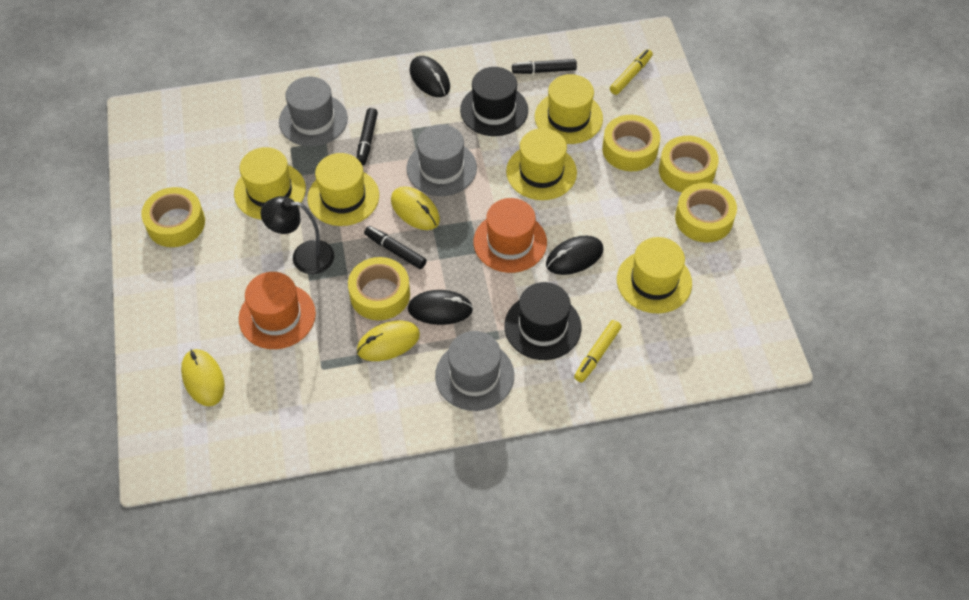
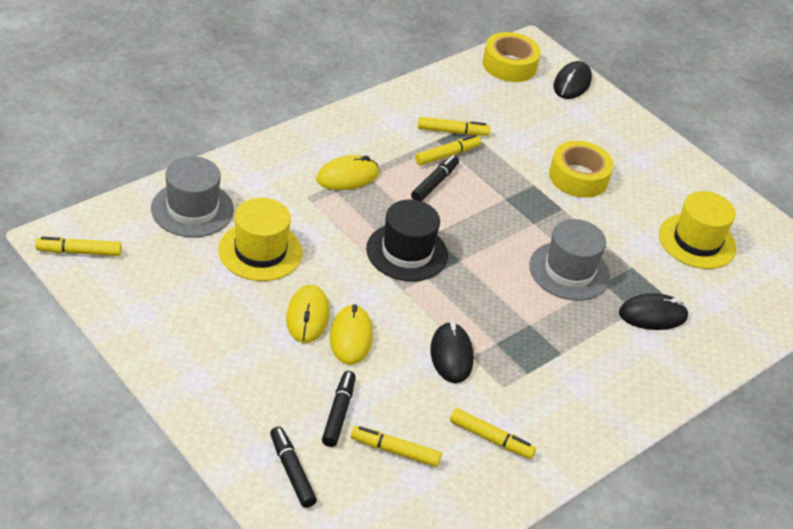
black hat: [460,67,528,136] [504,282,582,360] = 2 -> [366,200,448,281] = 1
black lamp: [261,196,334,274] = 1 -> none = 0
grey hat: [279,77,348,146] [407,124,477,196] [435,331,514,411] = 3 -> [151,156,234,237] [529,219,610,301] = 2
orange hat: [239,272,316,349] [474,198,547,273] = 2 -> none = 0
yellow hat: [234,147,306,220] [307,153,379,226] [506,128,577,200] [535,74,603,144] [617,237,692,313] = 5 -> [218,198,303,281] [659,191,736,269] = 2
yellow marker: [574,320,622,382] [610,49,653,95] = 2 -> [35,237,122,256] [351,426,442,467] [415,135,481,165] [418,117,490,136] [450,408,536,459] = 5
yellow tape: [141,187,205,247] [348,257,410,320] [602,115,660,171] [659,136,719,193] [675,183,737,243] = 5 -> [483,32,541,82] [549,141,614,198] = 2

